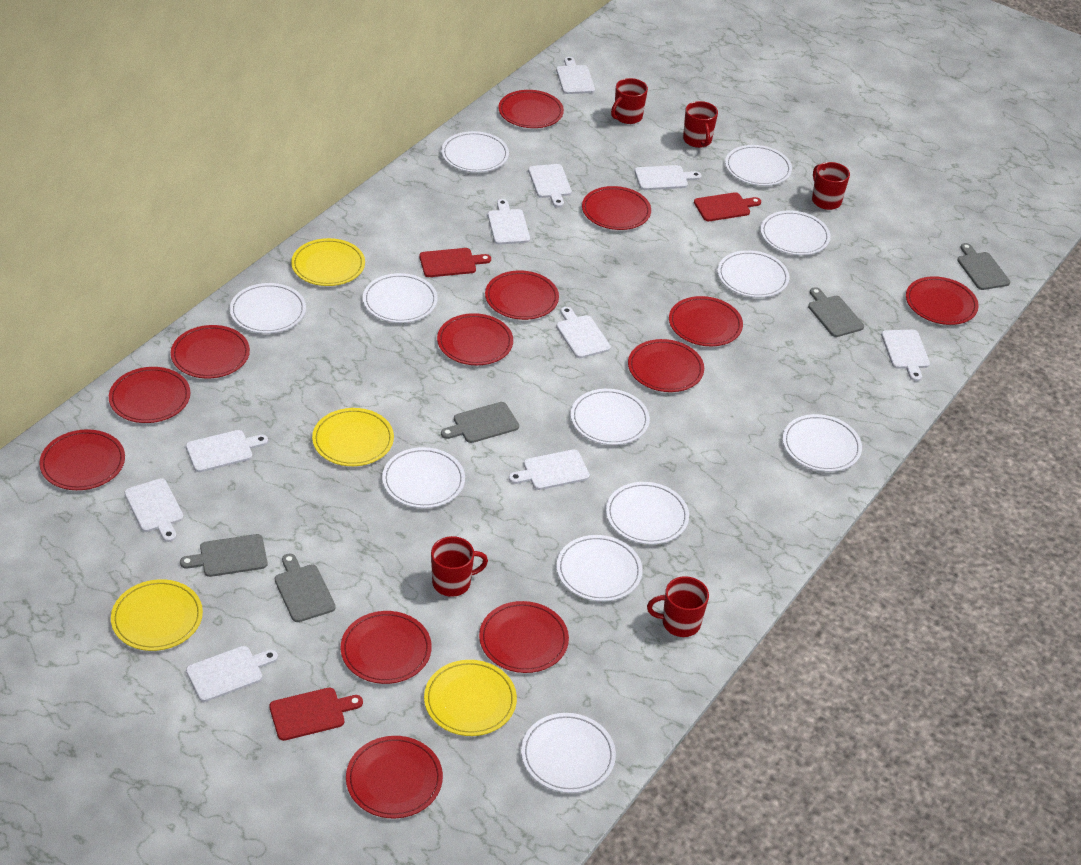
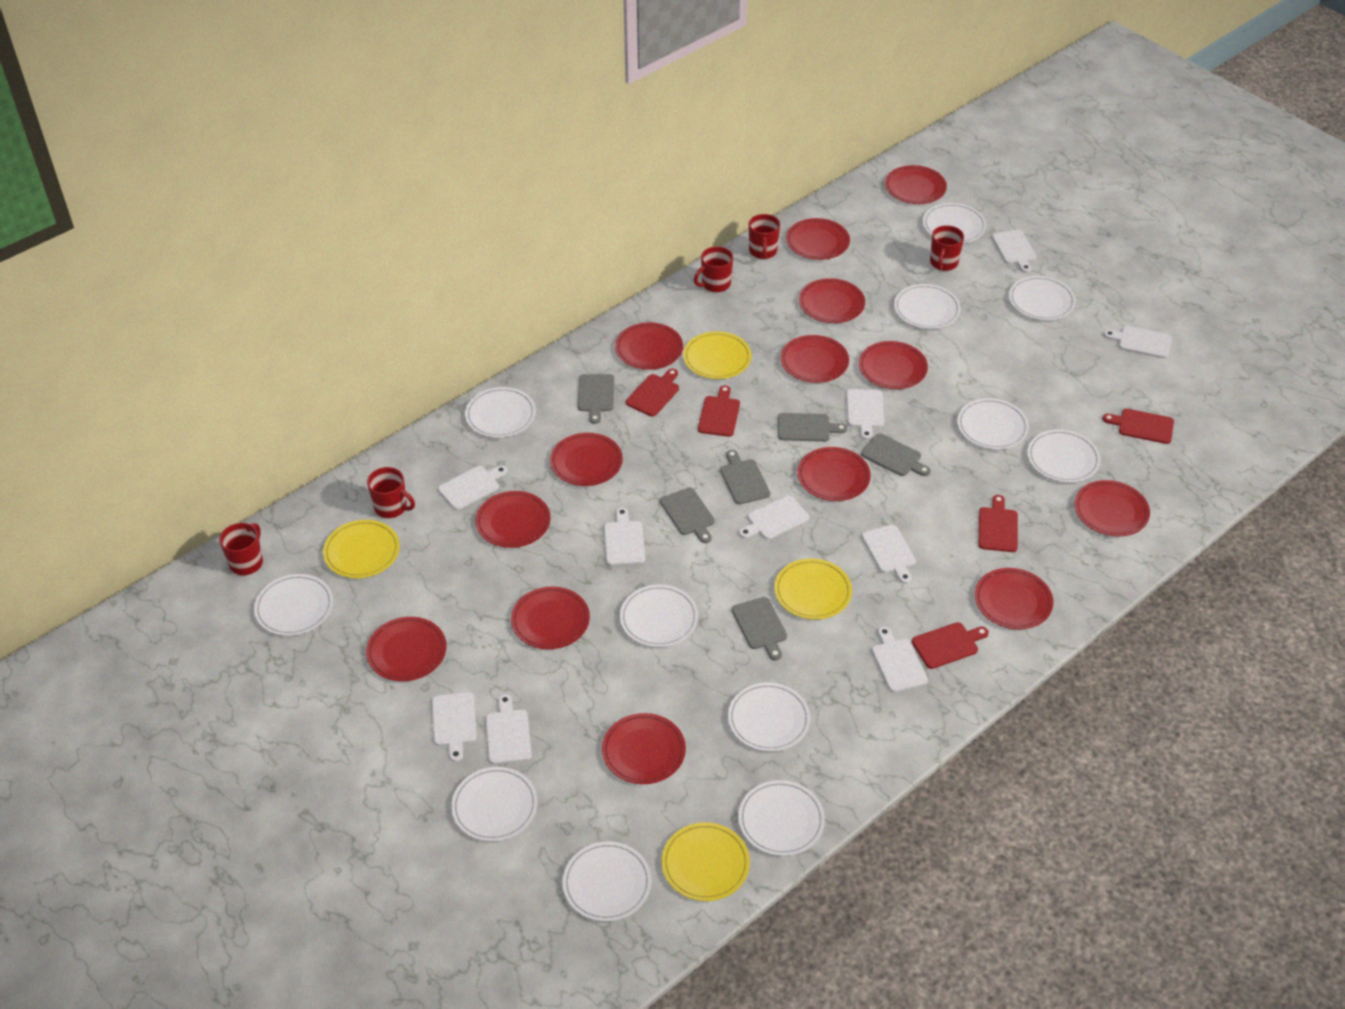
grey cutting board: [180,534,267,577] [275,553,336,622] [441,402,519,443] [808,287,864,337] [957,243,1010,290] = 5 -> [578,374,614,424] [660,487,715,543] [720,450,770,505] [732,597,787,660] [778,413,847,442] [861,434,931,476] = 6
red cutting board: [269,688,363,741] [419,248,491,277] [694,192,761,221] = 3 -> [626,369,679,416] [698,385,740,437] [912,622,989,669] [979,495,1018,552] [1103,409,1174,444] = 5
red plate: [39,429,125,490] [109,367,190,423] [171,325,250,378] [341,611,432,684] [346,736,443,818] [437,313,513,365] [479,601,569,673] [485,271,559,320] [498,90,564,128] [582,186,651,230] [628,339,704,392] [669,296,743,346] [906,276,979,325] = 13 -> [366,617,447,681] [476,491,551,548] [511,586,590,649] [550,433,623,486] [602,713,686,784] [615,322,683,370] [781,335,849,383] [786,218,850,260] [797,447,871,501] [799,278,865,323] [859,341,928,389] [885,165,947,204] [975,568,1053,629] [1074,480,1150,537] = 14

